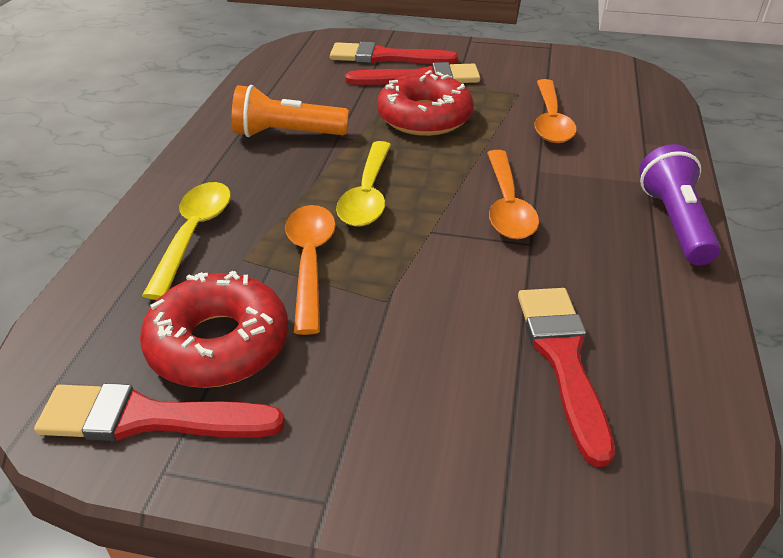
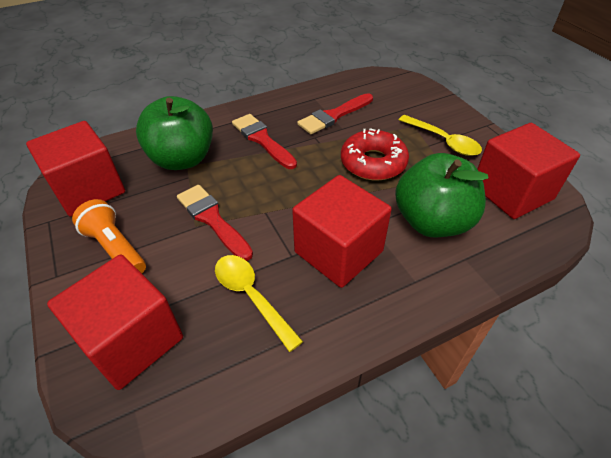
green apple: none = 0 -> [136,96,213,170] [395,153,488,237] = 2
orange spoon: [285,205,336,335] [487,150,539,239] [534,79,577,143] = 3 -> none = 0
purple flashlight: [639,144,721,266] = 1 -> none = 0
red brush: [34,383,285,441] [330,42,458,64] [345,62,480,85] [518,288,615,467] = 4 -> [177,185,253,261] [232,114,297,169] [297,93,373,134] = 3
red cube: none = 0 -> [26,121,125,217] [47,254,183,390] [292,175,392,288] [477,123,580,219] = 4
red donut: [140,271,288,388] [377,70,474,136] = 2 -> [341,128,409,180] = 1

